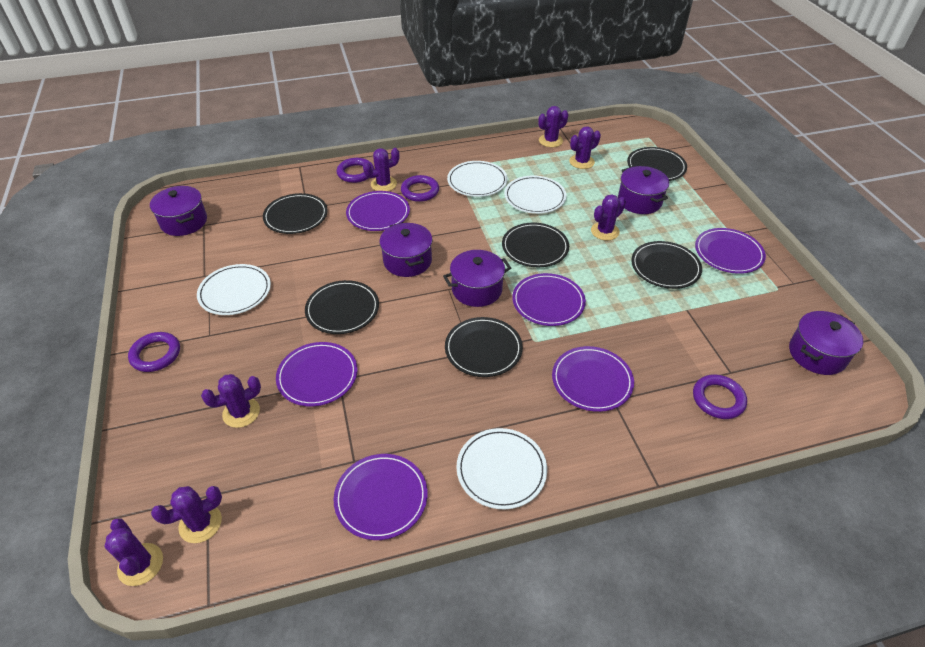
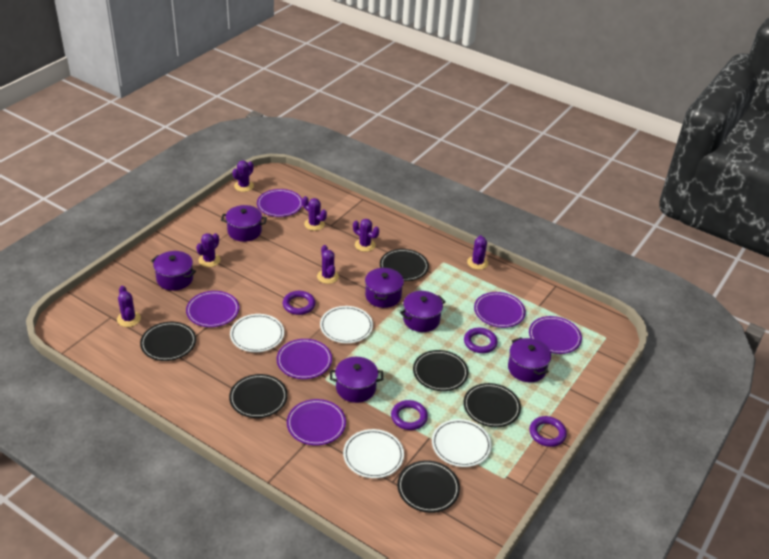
purple pot: [150,186,207,236] [380,222,432,277] [443,250,511,307] [618,166,669,214] [789,311,863,375] = 5 -> [151,251,196,291] [221,205,267,242] [330,357,383,403] [365,267,404,308] [400,291,446,332] [508,337,551,382] = 6

